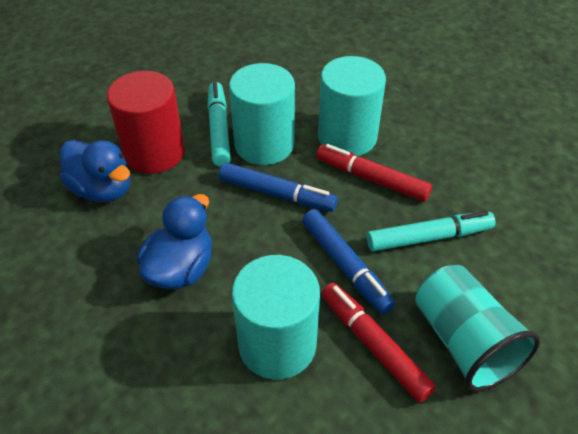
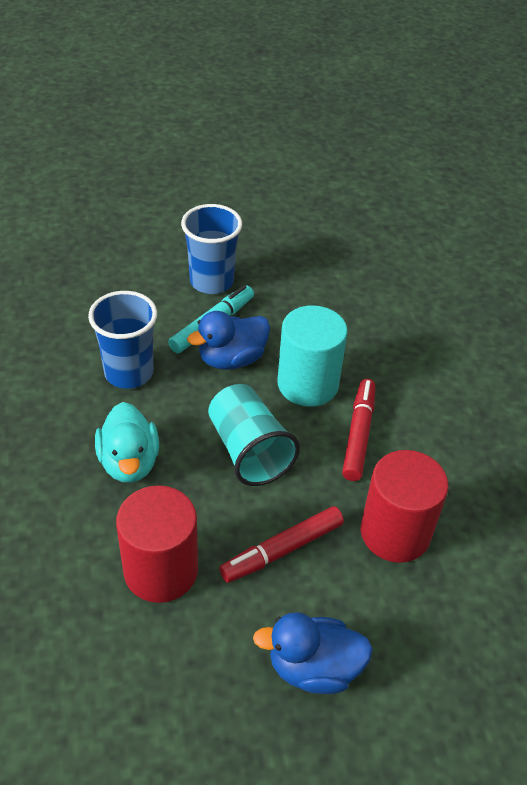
blue cup: none = 0 -> [88,291,157,389] [181,204,242,294] = 2
blue marker: [219,162,338,212] [302,209,395,315] = 2 -> none = 0
red cylinder: [107,71,185,174] = 1 -> [116,485,198,603] [361,450,448,563] = 2
turquoise cylinder: [229,63,295,165] [232,255,320,379] [318,56,386,156] = 3 -> [277,305,348,407] = 1
turquoise duck: none = 0 -> [95,402,159,483] = 1
turquoise marker: [207,82,231,167] [367,211,496,252] = 2 -> [168,285,254,353] = 1

